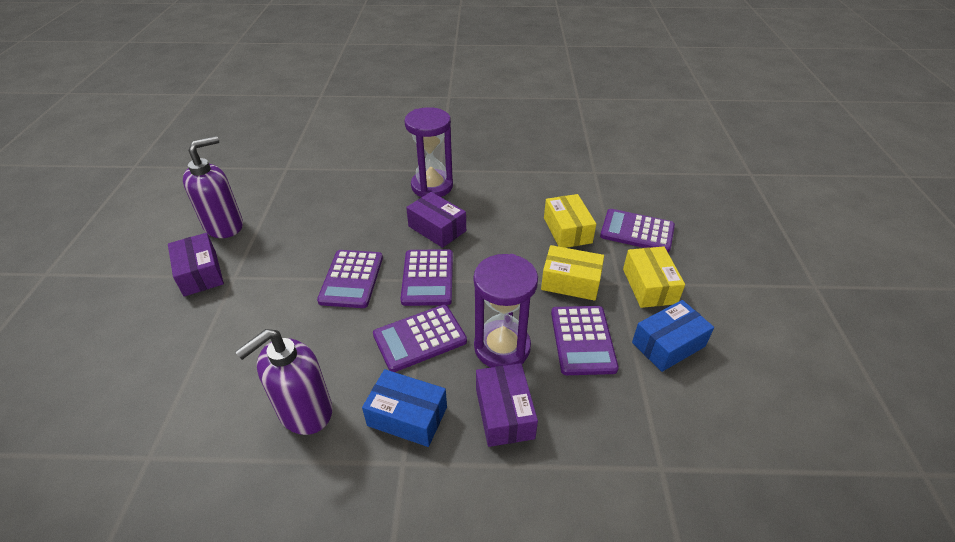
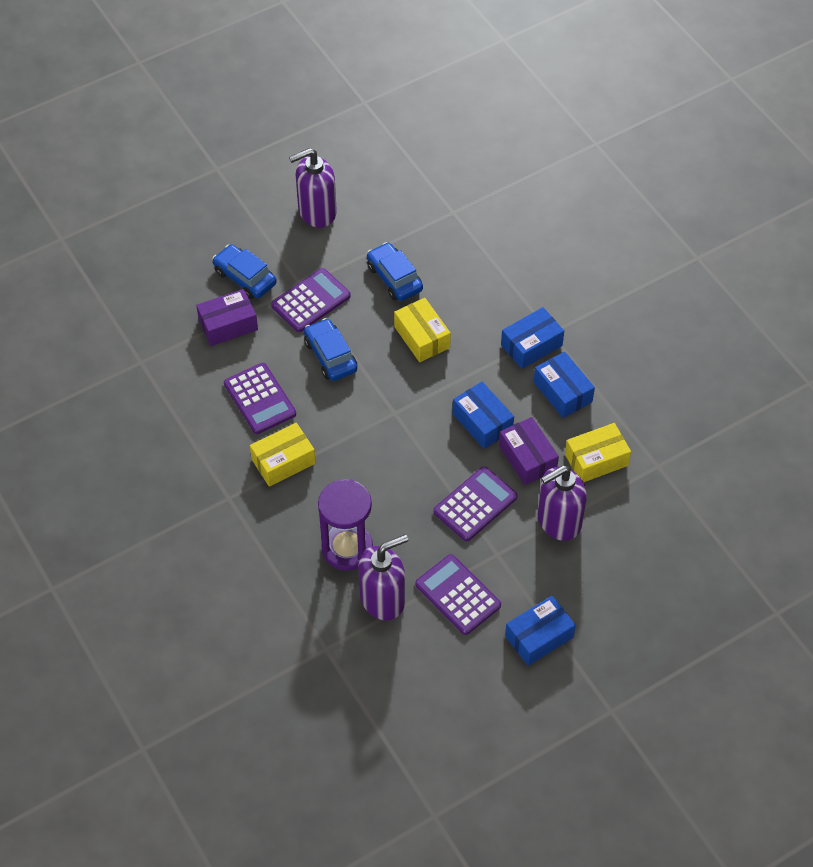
blue box: [362,369,447,447] [632,300,714,372] = 2 -> [452,382,514,449] [501,307,564,369] [505,596,576,666] [534,352,595,418] = 4
blue car: none = 0 -> [212,244,277,299] [304,318,357,381] [367,242,423,301] = 3
purple box: [168,233,224,297] [406,192,466,248] [476,363,538,447] = 3 -> [196,289,258,346] [499,417,559,485] = 2
purple calculator: [317,250,383,308] [373,305,467,372] [401,249,453,306] [551,306,619,375] [600,209,675,253] = 5 -> [224,363,296,434] [271,268,351,332] [415,554,501,635] [434,466,517,541] = 4
purple hourglass: [405,107,453,197] [474,254,538,368] = 2 -> [318,479,373,571] = 1
purple soap dispenser: [183,136,243,238] [235,329,333,435] = 2 -> [289,148,337,228] [358,534,408,621] [537,466,587,541] = 3

